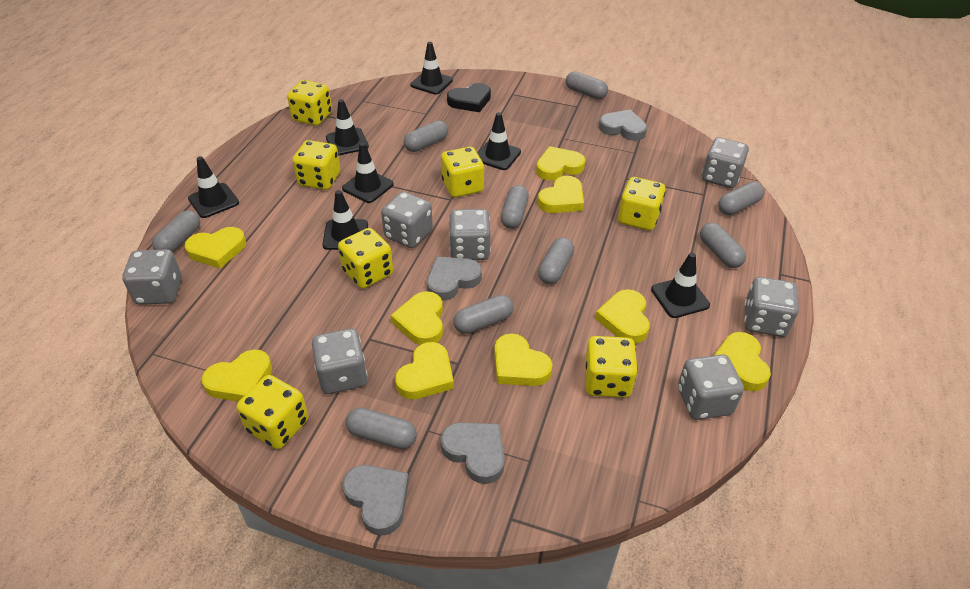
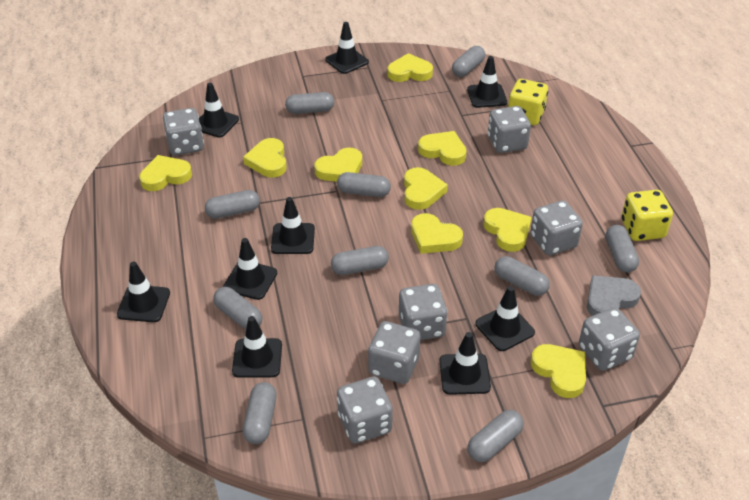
black heart: [447,83,491,112] = 1 -> none = 0
black traffic cone: [188,156,239,218] [322,190,368,250] [326,99,369,156] [342,142,394,203] [410,42,453,95] [478,112,521,170] [651,253,710,318] = 7 -> [117,262,170,322] [199,83,239,138] [223,238,277,300] [232,316,282,378] [271,197,315,254] [325,22,369,74] [439,332,491,395] [467,56,507,108] [475,286,535,351] = 9
grey capsule: [152,210,200,252] [346,408,417,449] [404,120,448,152] [454,295,514,334] [501,185,529,229] [538,237,574,284] [566,71,608,99] [700,222,746,268] [718,182,765,215] = 9 -> [205,190,260,219] [213,287,262,330] [243,382,277,444] [285,92,334,114] [331,246,389,275] [337,172,391,197] [452,46,485,77] [467,410,524,462] [494,256,550,296] [605,225,639,273] = 10
grey heart: [342,465,409,536] [427,257,482,300] [440,422,505,484] [599,109,647,141] = 4 -> [587,275,641,316] = 1
yellow dice: [237,375,308,449] [287,80,332,126] [293,140,341,190] [338,228,393,289] [441,147,484,197] [585,336,638,398] [618,177,665,230] = 7 -> [508,79,548,125] [621,190,673,241] = 2

